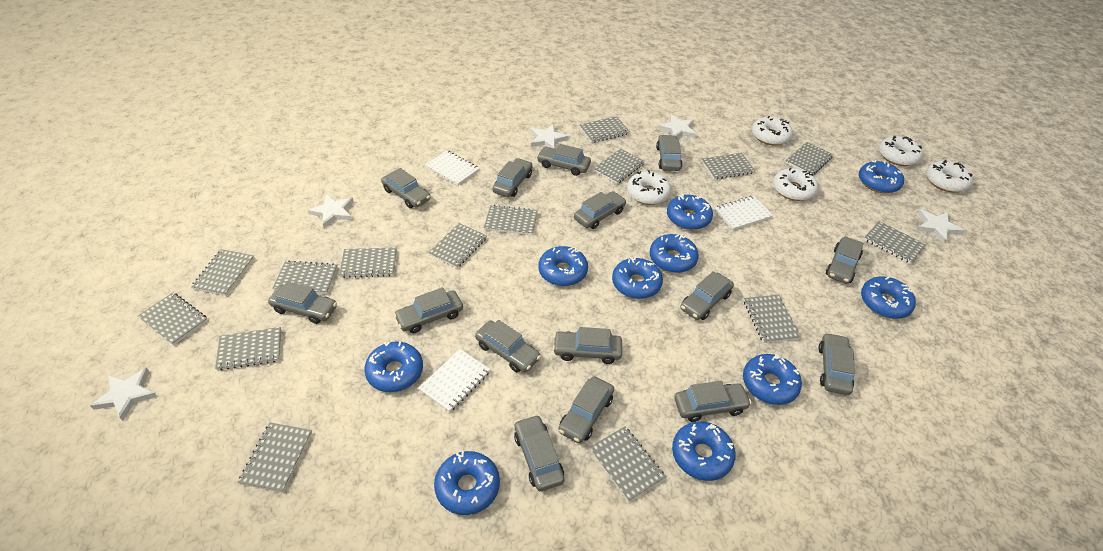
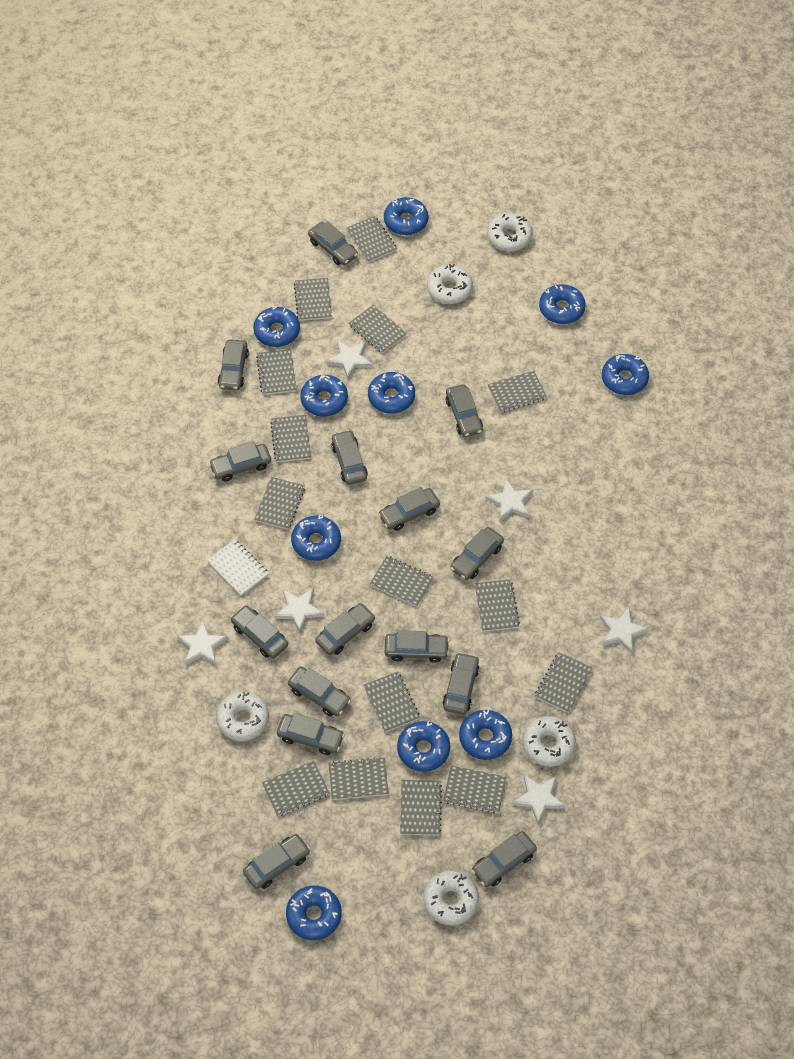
white notebook: [418,349,491,412] [425,151,479,186] [715,196,773,230] = 3 -> [207,539,269,596] = 1
white star: [90,368,157,421] [308,194,354,228] [531,124,568,149] [658,115,696,138] [917,210,965,243] = 5 -> [177,621,228,665] [274,588,324,633] [326,340,372,379] [486,479,533,521] [512,774,566,824] [600,607,649,654] = 6

